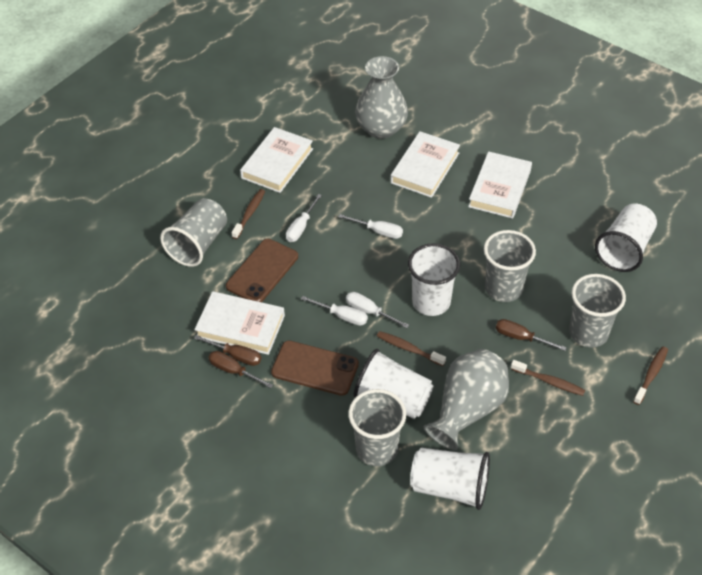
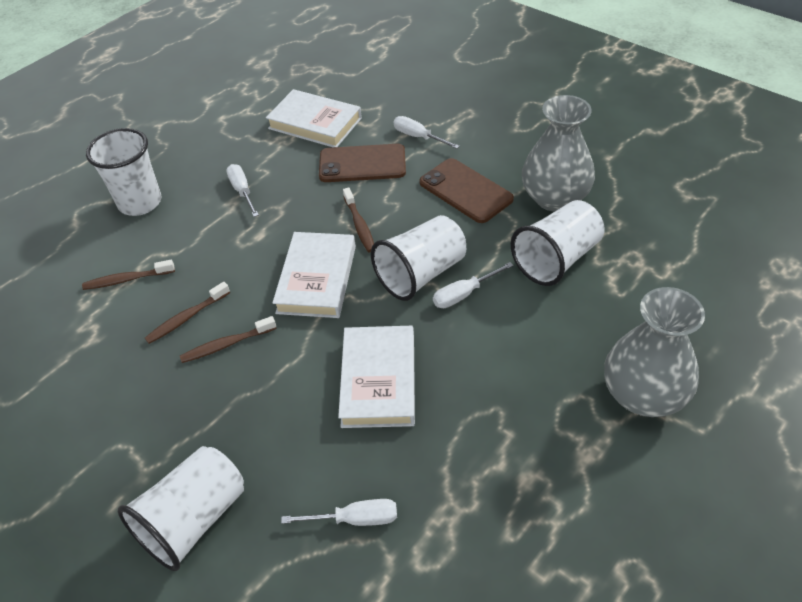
brown screwdriver: [194,335,261,366] [208,351,273,388] [496,319,567,351] = 3 -> none = 0
grey cup: [160,198,227,267] [348,389,406,466] [484,230,536,302] [569,274,626,348] = 4 -> none = 0
white book: [194,291,285,355] [240,127,313,193] [390,131,460,198] [468,151,532,219] = 4 -> [266,89,362,147] [272,232,356,318] [338,326,415,428] = 3

